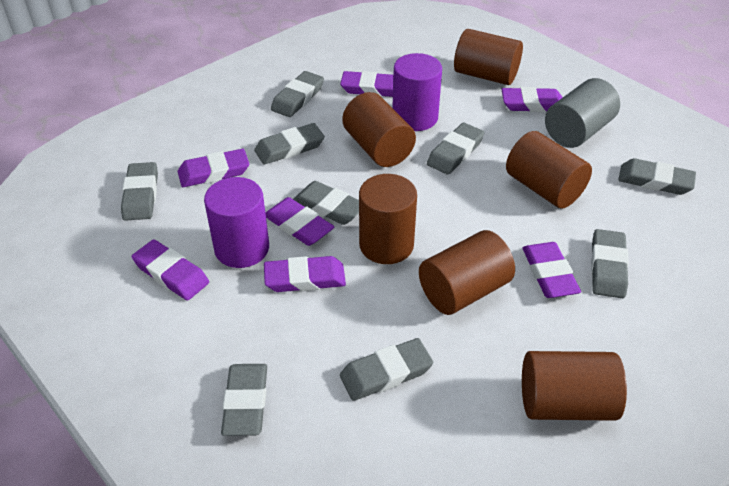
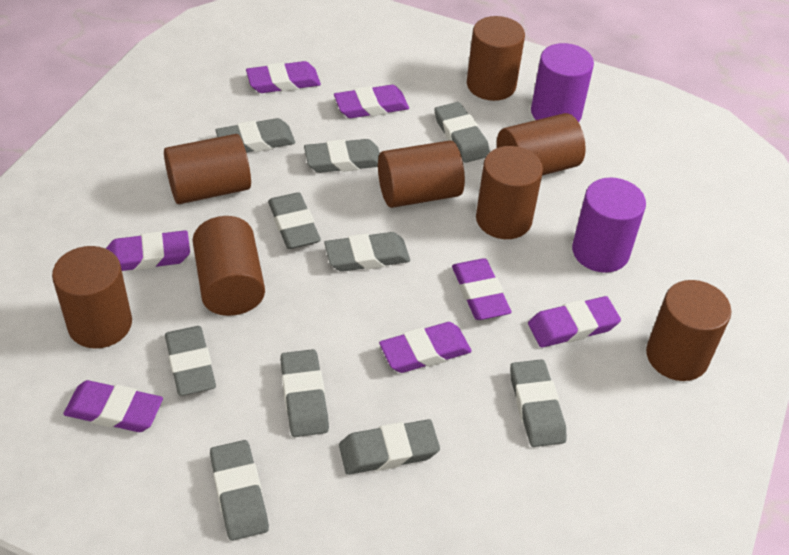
brown cylinder: [342,92,416,167] [359,174,417,264] [419,230,515,315] [454,29,523,85] [506,131,592,209] [522,351,627,421] = 6 -> [52,246,132,349] [164,134,251,204] [193,216,265,316] [378,140,465,208] [467,16,525,101] [476,146,543,239] [497,113,586,176] [646,280,731,381] = 8
grey cylinder: [545,78,620,148] = 1 -> none = 0
grey eraser: [121,162,158,221] [221,364,267,436] [254,123,325,165] [271,71,324,117] [293,181,359,225] [340,338,433,401] [427,123,484,174] [591,229,629,298] [618,158,696,195] = 9 -> [165,326,216,396] [210,440,269,541] [215,118,295,153] [268,192,321,249] [280,349,329,437] [304,139,380,173] [324,232,410,272] [339,419,440,475] [434,102,490,163] [510,359,567,447] = 10

